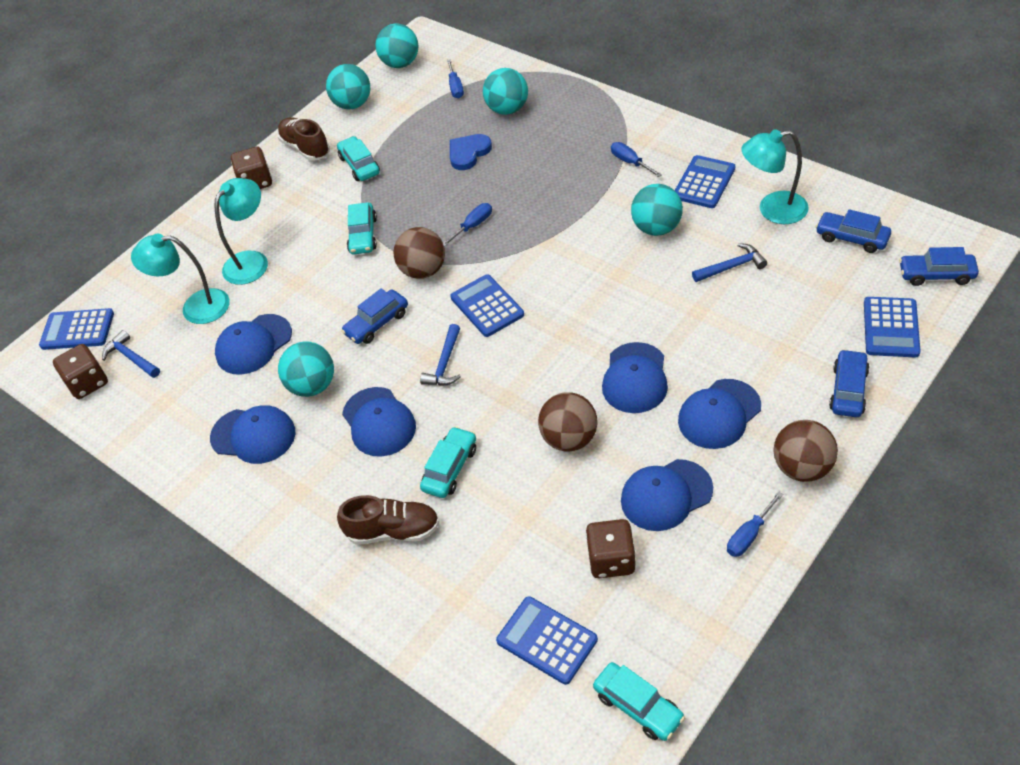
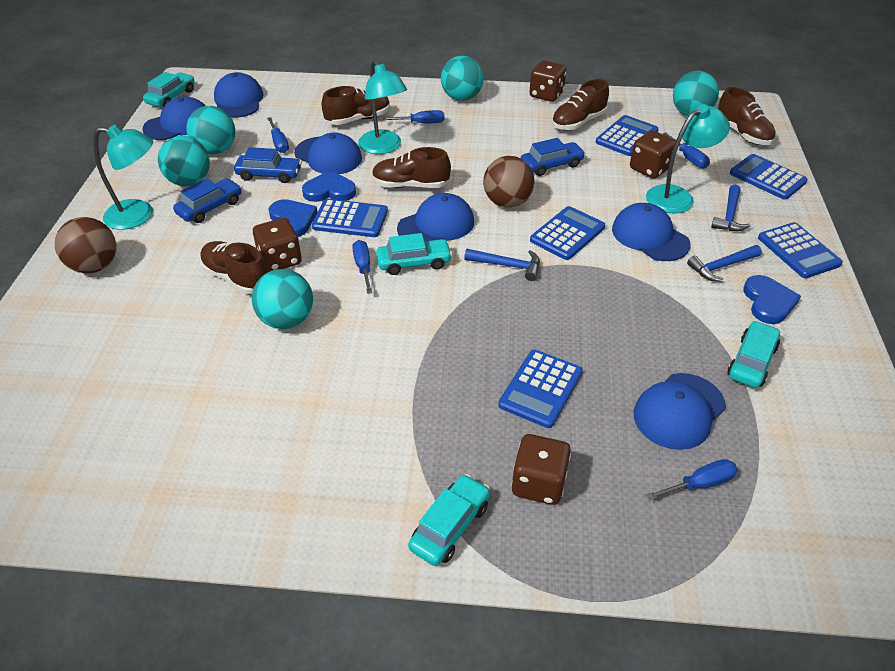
blue calculator: [39,308,114,350] [450,274,524,337] [496,596,598,685] [675,155,736,208] [864,297,921,357] = 5 -> [312,199,388,237] [498,350,583,428] [530,206,605,260] [596,115,658,156] [730,154,808,200] [758,222,843,278] = 6
blue car: [341,288,408,344] [816,209,891,253] [829,349,870,417] [899,247,979,286] = 4 -> [173,178,242,223] [234,147,302,183] [521,138,585,176] = 3
blue heart: [450,134,492,170] = 1 -> [269,199,318,237] [302,170,356,202] [743,275,801,324] = 3
blue screwdriver: [443,203,492,247] [447,59,464,98] [611,142,662,177] [727,491,783,557] = 4 -> [267,117,289,153] [352,240,373,294] [383,110,444,123] [647,459,738,500] [663,132,710,168] = 5
brown ball: [393,227,445,279] [538,392,598,452] [773,420,838,482] = 3 -> [55,217,116,273] [483,156,535,208] = 2
brown dice: [53,344,108,399] [231,146,272,189] [586,519,636,578] = 3 -> [253,218,302,272] [512,434,571,505] [529,60,567,102] [630,130,676,179] = 4
brown shoe: [278,117,330,161] [337,495,440,544] = 2 -> [200,241,268,294] [322,86,390,125] [372,147,451,188] [552,79,609,130] [718,87,776,145] = 5

